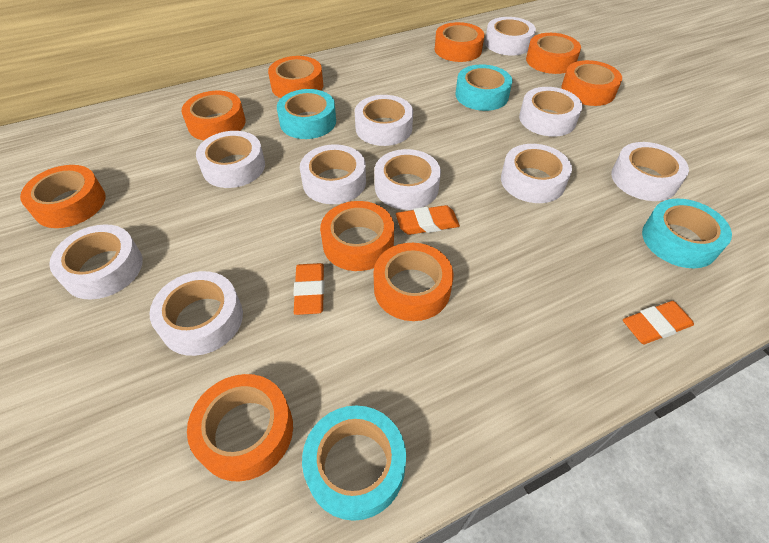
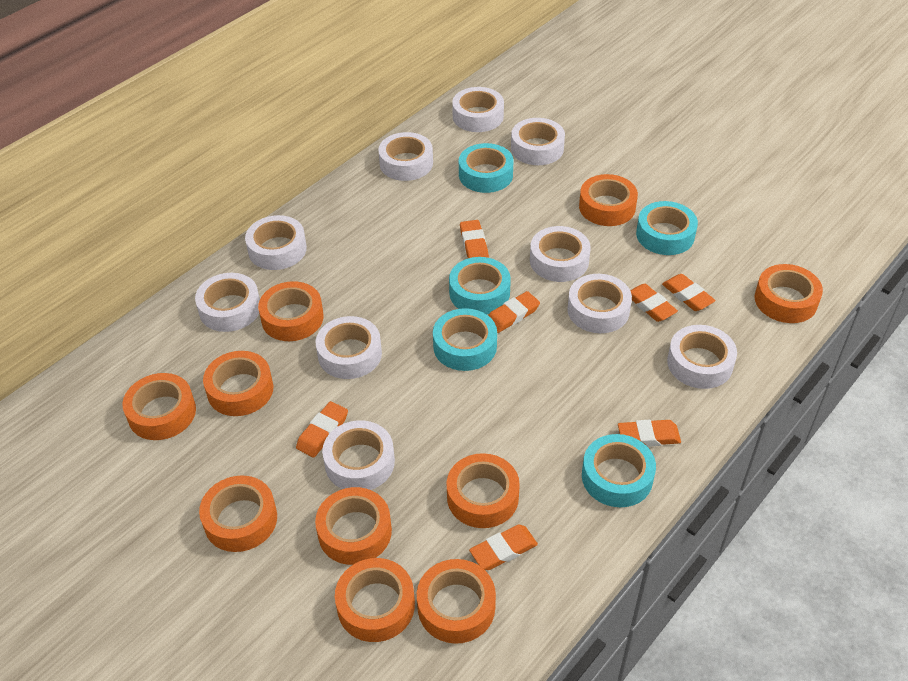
orange eraser: [293,263,324,315] [396,205,460,235] [623,301,694,344] = 3 -> [296,401,348,458] [460,220,489,258] [469,525,538,570] [488,291,540,333] [618,420,681,447] [630,284,678,322] [662,274,716,311] = 7
orange tape: [20,165,106,228] [182,91,245,140] [187,374,293,481] [268,56,323,98] [320,201,394,271] [373,243,453,321] [435,22,485,62] [526,33,581,74] [561,60,622,106] = 9 -> [123,373,196,440] [199,475,277,552] [203,351,273,416] [258,281,324,341] [315,487,392,565] [335,558,415,642] [417,559,496,644] [446,453,520,528] [579,174,638,226] [755,264,823,323] = 10
turquoise tape: [277,89,336,139] [302,405,406,521] [455,64,512,111] [642,198,732,268] = 4 -> [433,308,497,371] [449,257,511,314] [459,143,514,193] [582,434,656,507] [636,201,698,255] = 5

